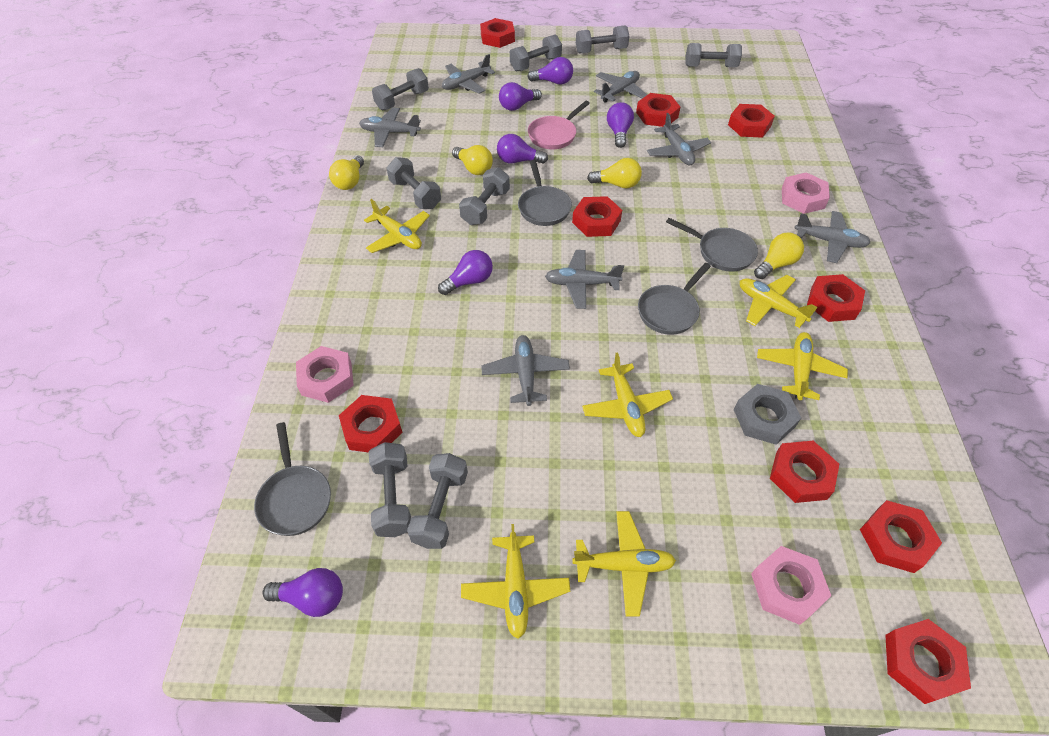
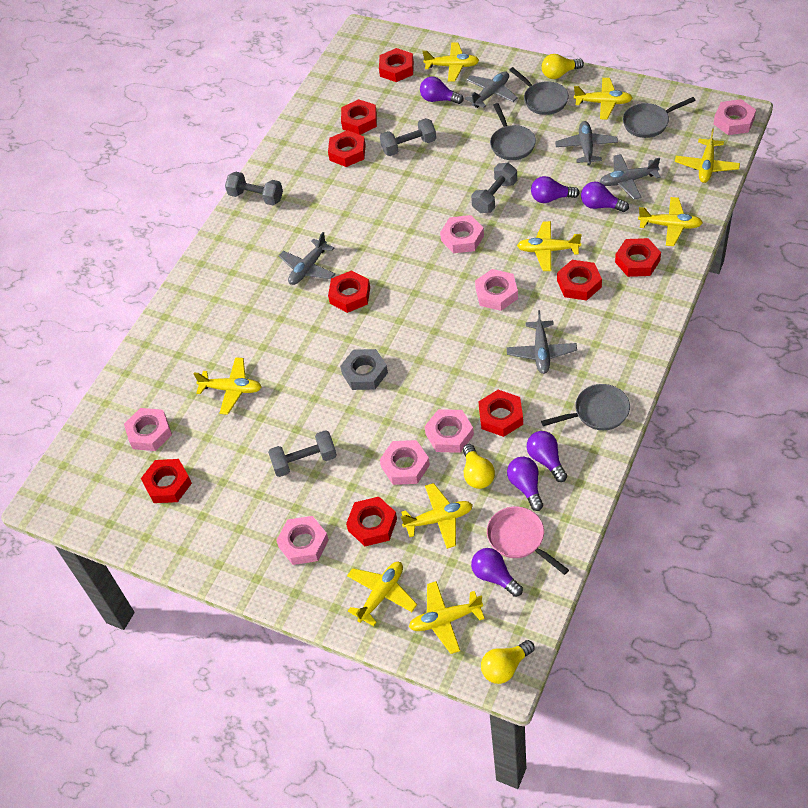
grey dumbbell: [369,442,411,537] [372,68,429,110] [386,157,441,209] [407,453,468,549] [459,167,510,225] [510,35,562,72] [576,25,629,54] [686,43,742,67] = 8 -> [225,171,283,205] [268,430,337,477] [380,118,436,156] [471,163,517,213] = 4
grey plane: [359,107,421,147] [442,54,495,93] [481,335,570,406] [545,250,624,309] [594,71,647,103] [647,113,711,165] [794,211,870,263] = 7 -> [279,232,336,285] [465,71,518,108] [507,310,577,374] [555,121,618,165] [600,154,661,200] = 5
pink nut: [296,346,354,403] [751,546,831,625] [782,172,830,214] = 3 -> [124,408,172,451] [276,516,329,565] [380,440,430,485] [424,409,474,453] [440,215,484,253] [475,269,518,311] [714,99,756,135] = 7
yellow light bulb: [329,155,364,190] [452,145,493,175] [587,158,642,189] [754,232,804,279] = 4 -> [463,444,495,489] [481,640,535,684] [542,54,584,79] = 3
yellow plane: [364,199,430,253] [461,524,570,639] [573,511,676,617] [582,352,673,437] [740,275,818,328] [757,332,848,400] = 6 -> [194,357,262,415] [347,562,417,626] [401,483,473,549] [409,581,485,654] [422,42,479,82] [517,221,582,271] [574,78,632,119] [638,197,703,246] [675,128,740,183] = 9

